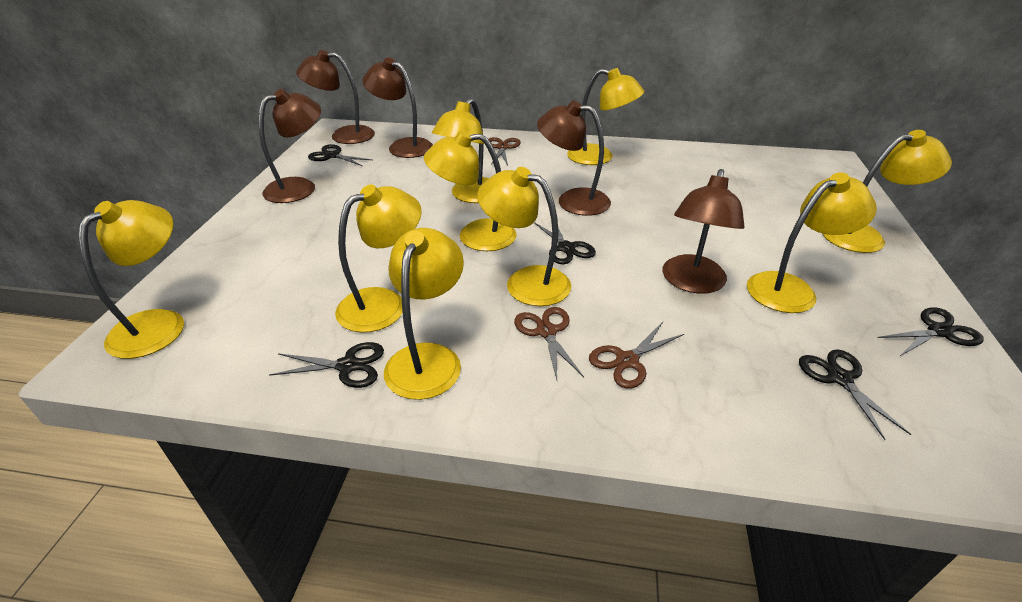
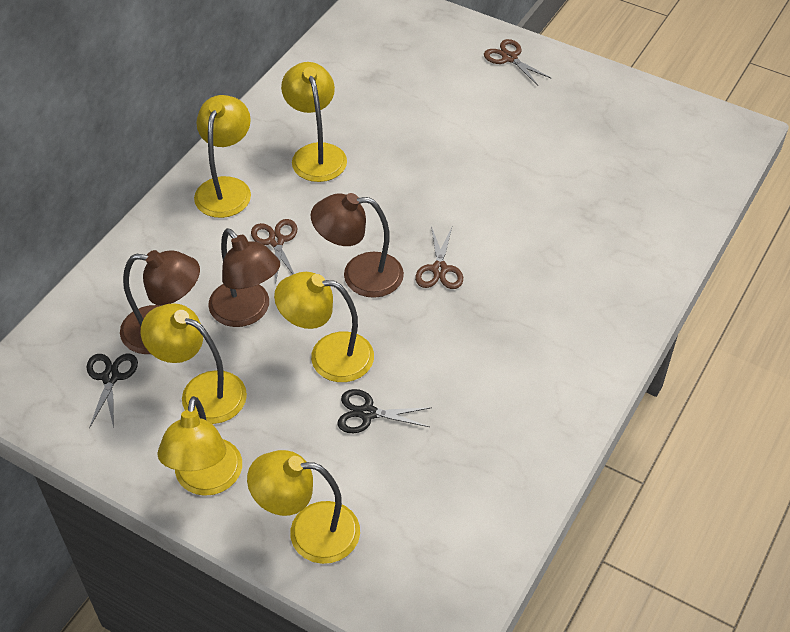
black scissors: [269,342,384,388] [308,144,372,166] [534,222,596,264] [799,349,912,440] [878,307,984,356] = 5 -> [86,354,138,429] [337,389,432,433] = 2
brown lamp: [259,89,321,203] [296,50,375,144] [363,57,433,158] [537,101,611,216] [662,169,745,294] = 5 -> [120,250,200,354] [208,228,280,327] [310,193,404,298] = 3
yellow lamp: [79,200,184,359] [335,185,422,333] [384,228,464,400] [424,130,517,251] [432,98,489,203] [477,167,571,306] [567,68,645,165] [747,172,877,313] [822,130,952,253] = 9 -> [141,303,247,424] [157,396,242,496] [194,95,251,218] [247,450,360,564] [274,272,374,382] [281,62,347,182] = 6

